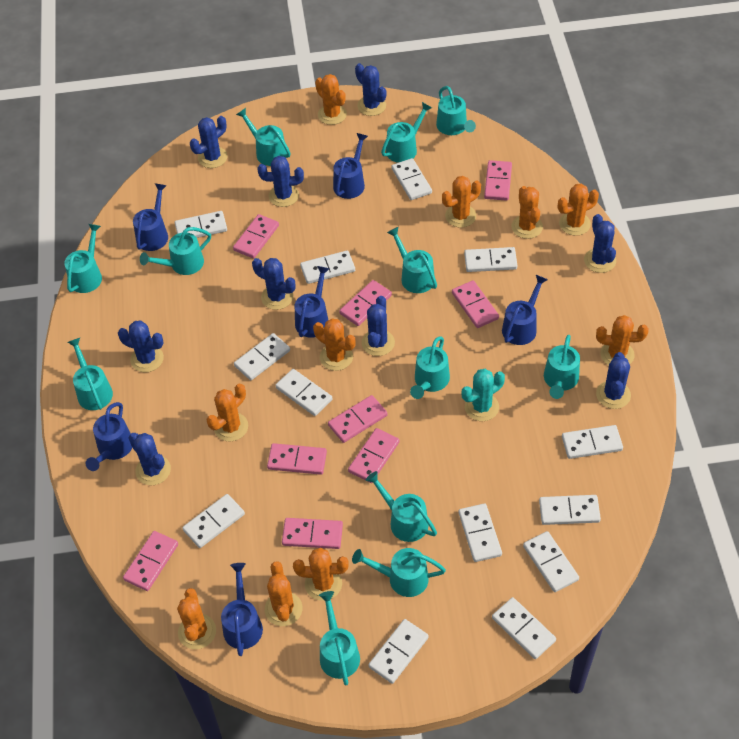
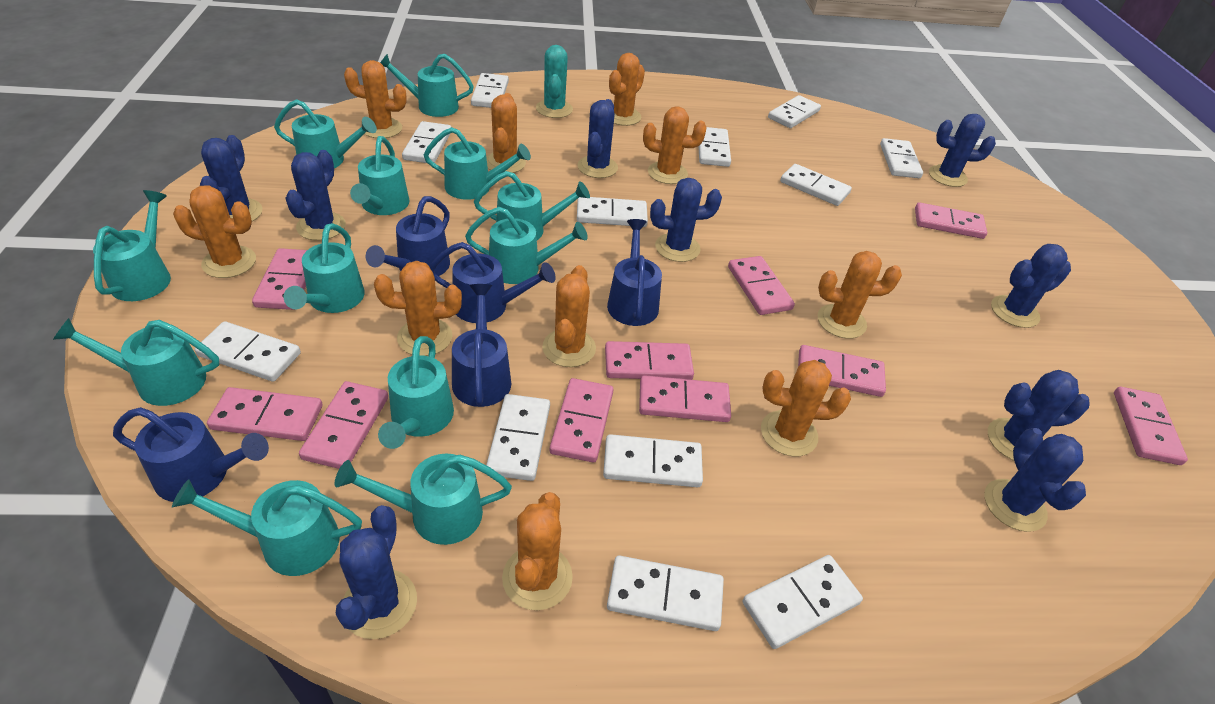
blue watering can: [86,402,132,471] [133,183,168,251] [221,563,263,656] [295,266,330,338] [333,133,368,199] [502,275,548,345] = 6 -> [113,407,269,502] [366,196,450,276] [430,242,556,323] [452,284,511,407] [607,219,662,326] = 5
pink domino: [123,531,178,591] [233,214,279,259] [267,443,327,475] [282,518,343,549] [328,395,388,443] [339,280,392,326] [348,428,399,483] [452,280,499,328] [484,160,512,201] = 9 -> [207,387,323,441] [252,248,307,310] [299,381,388,469] [550,378,614,463] [605,341,694,380] [639,375,731,422] [728,256,795,315] [798,345,886,397] [915,202,987,239] [1114,387,1188,465] = 10
white domino: [175,211,227,238] [182,494,245,548] [234,333,290,380] [275,369,332,416] [300,250,355,284] [368,619,429,684] [392,158,432,200] [459,504,502,562] [464,247,517,272] [492,597,556,659] [523,531,579,592] [539,495,601,525] [562,425,623,459] = 13 -> [195,321,301,382] [402,121,451,163] [471,73,509,108] [486,394,550,481] [577,197,648,227] [603,434,703,487] [607,555,724,631] [698,127,731,167] [743,555,863,649] [768,95,821,128] [780,164,852,206] [880,138,923,178] = 12

